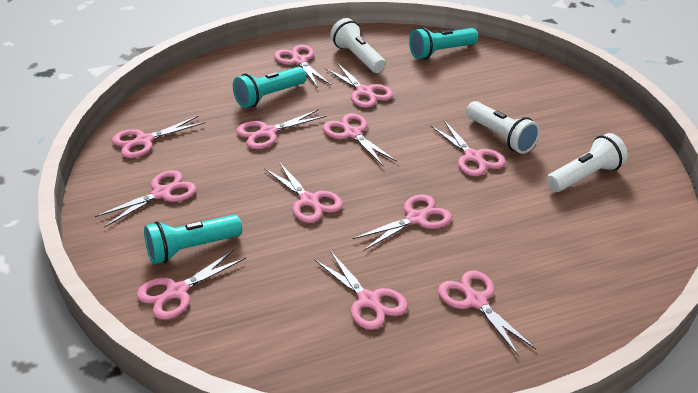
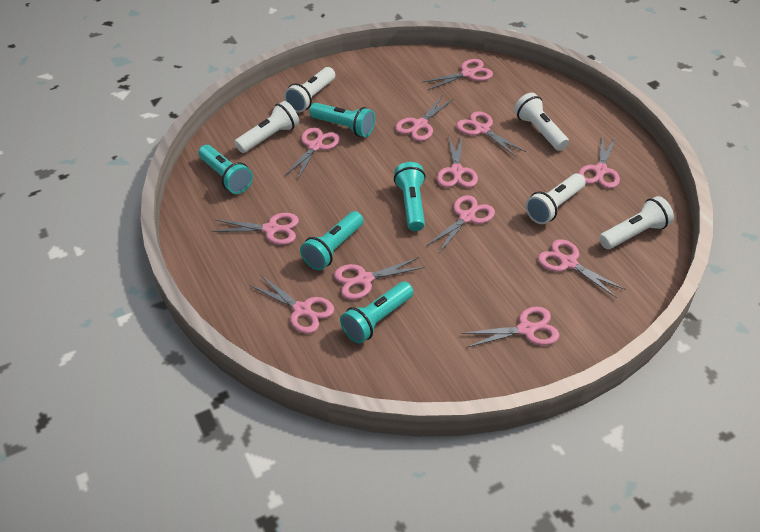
turquoise flashlight: [144,215,242,264] [233,67,307,108] [409,27,478,59] = 3 -> [198,145,253,194] [300,211,364,270] [309,103,375,137] [340,281,414,344] [394,162,426,231] = 5
white flashlight: [330,18,386,73] [466,101,540,154] [546,133,628,192] = 3 -> [234,101,299,153] [284,67,335,112] [514,93,569,151] [525,173,586,224] [599,196,674,249] = 5

